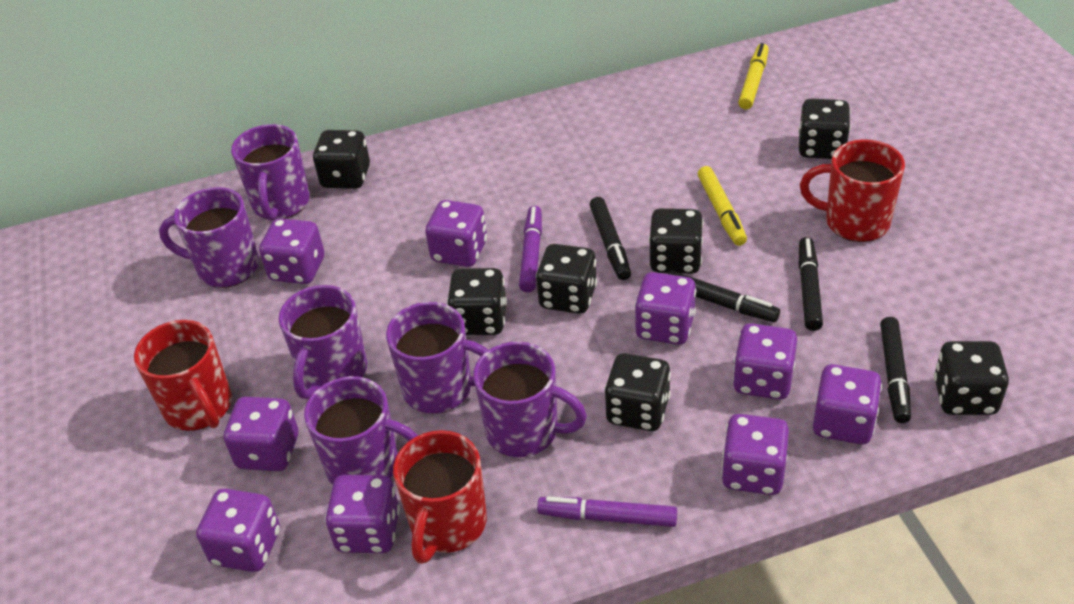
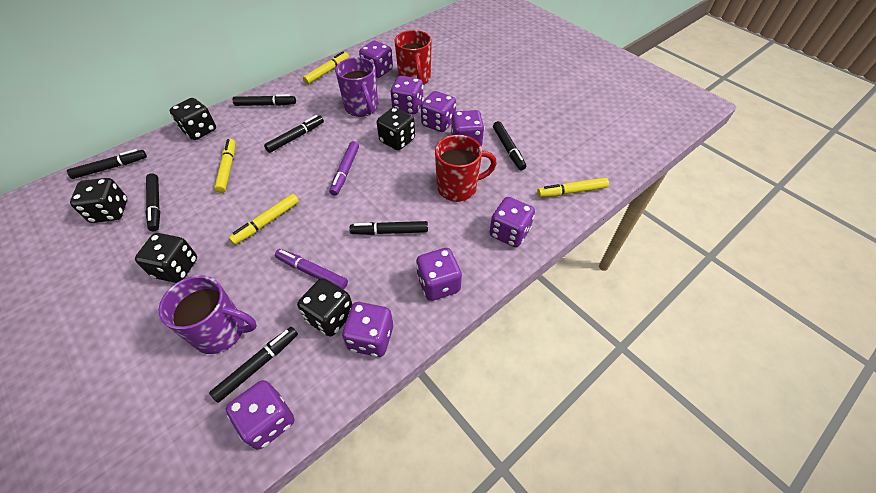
black dice: [313,130,370,189] [447,268,507,335] [536,244,597,314] [604,353,671,431] [649,208,703,274] [798,98,851,159] [934,341,1009,415] = 7 -> [70,178,127,223] [135,233,197,283] [170,98,216,140] [297,278,353,337] [377,107,415,151] = 5
black marker: [590,197,631,280] [668,271,780,322] [799,237,823,331] [880,317,911,423] = 4 -> [67,149,147,179] [146,173,160,231] [209,327,298,403] [232,94,296,106] [264,115,324,153] [349,221,428,235] [493,121,526,170] = 7
purple dice: [196,489,280,572] [224,397,298,471] [259,218,324,284] [325,475,400,553] [425,200,487,267] [634,272,696,345] [721,414,789,495] [733,323,797,400] [813,364,882,445] = 9 -> [226,380,294,450] [342,302,393,357] [359,41,393,78] [390,76,424,114] [416,248,462,301] [421,91,456,132] [451,110,484,146] [490,197,535,247] = 8
purple mug: [159,187,259,288] [231,124,310,221] [279,285,367,399] [304,376,418,485] [386,302,488,414] [473,341,587,457] = 6 -> [159,275,257,354] [335,57,378,117] = 2
red mug: [134,320,232,431] [393,430,487,564] [800,139,905,242] = 3 -> [394,30,432,85] [435,135,497,202] = 2
yellow marker: [698,166,747,246] [738,43,769,109] = 2 -> [214,139,236,193] [229,194,299,245] [303,51,349,84] [537,178,609,197] = 4

